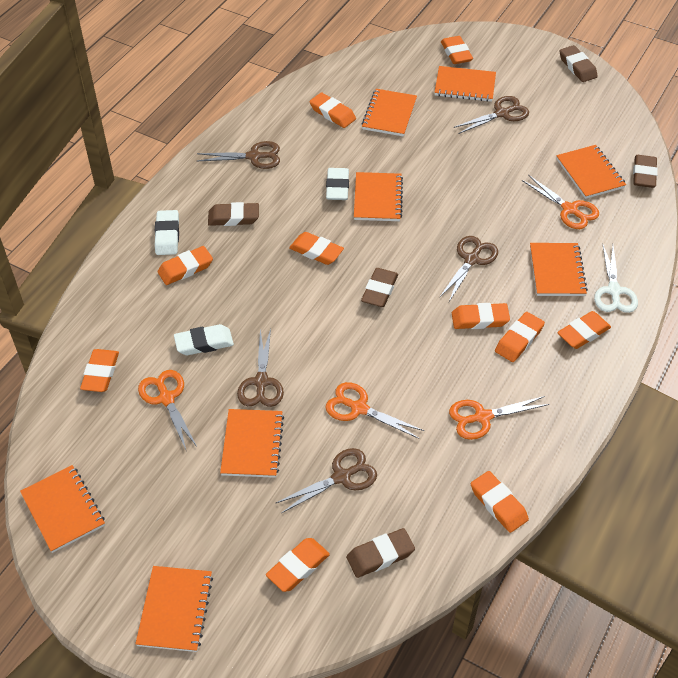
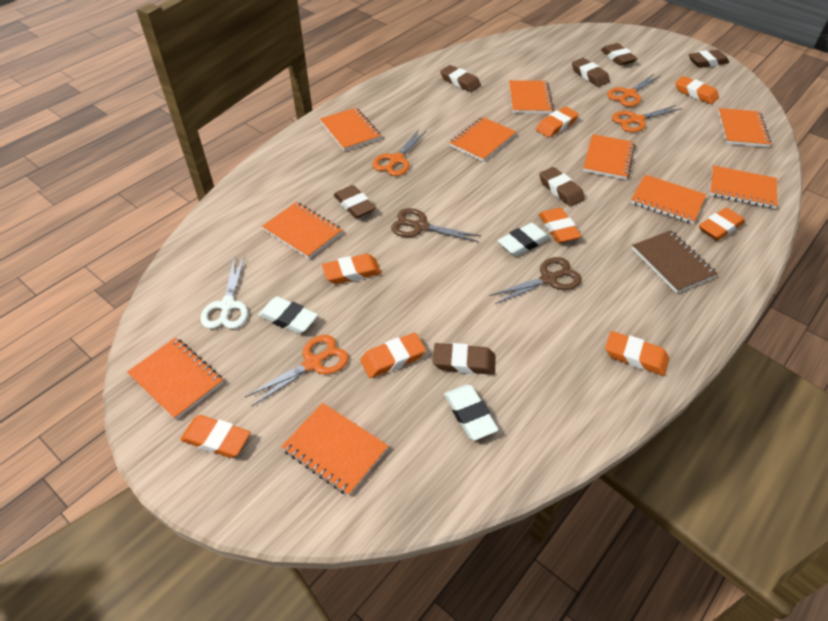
brown eraser: [208,202,259,226] [346,528,415,578] [361,268,398,307] [560,45,598,82] [633,155,658,188] = 5 -> [334,185,376,218] [432,343,496,375] [440,65,481,92] [539,167,585,207] [572,58,610,87] [601,43,638,66] [689,50,729,68] = 7
brown notebook: none = 0 -> [632,230,718,293] = 1
brown scissors: [197,141,280,169] [237,329,284,407] [276,448,377,513] [439,236,498,302] [453,96,529,134] = 5 -> [391,208,481,242] [490,257,582,304] = 2
orange eraser: [80,349,119,392] [157,246,213,285] [266,538,330,592] [289,232,344,265] [309,92,356,128] [441,36,473,64] [452,303,510,329] [471,471,529,533] [495,312,545,362] [557,311,611,349] = 10 -> [180,415,251,458] [322,254,381,284] [360,333,426,378] [536,107,579,138] [539,208,582,243] [605,331,669,376] [675,76,719,104] [699,208,745,240] = 8
orange notebook: [20,465,105,553] [135,566,213,652] [220,409,284,478] [354,172,403,221] [361,89,417,137] [434,66,496,102] [530,243,588,296] [556,145,626,199] = 8 -> [127,338,223,420] [262,202,342,259] [281,403,388,496] [320,108,381,151] [449,117,516,162] [509,80,554,114] [583,134,635,180] [631,175,707,224] [710,165,777,209] [718,108,771,147] = 10

